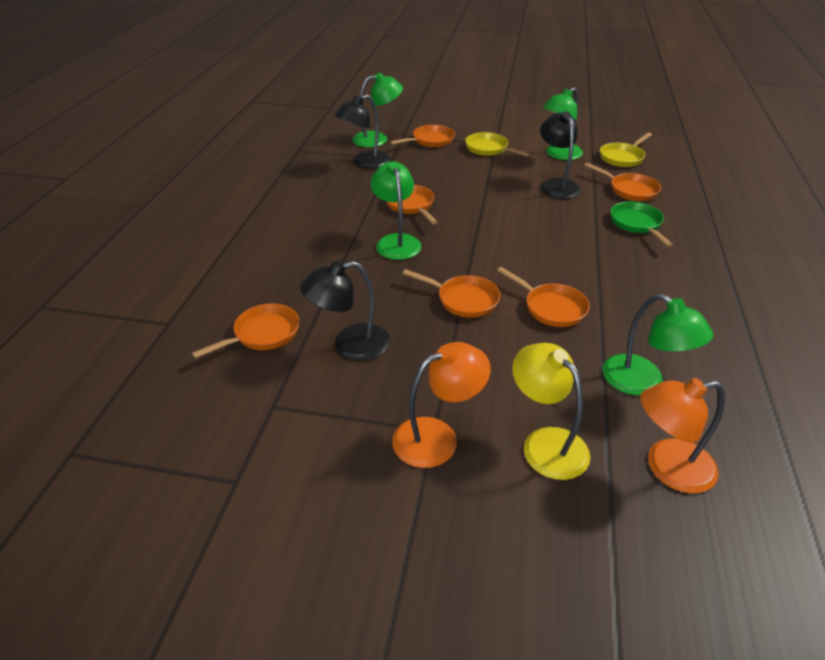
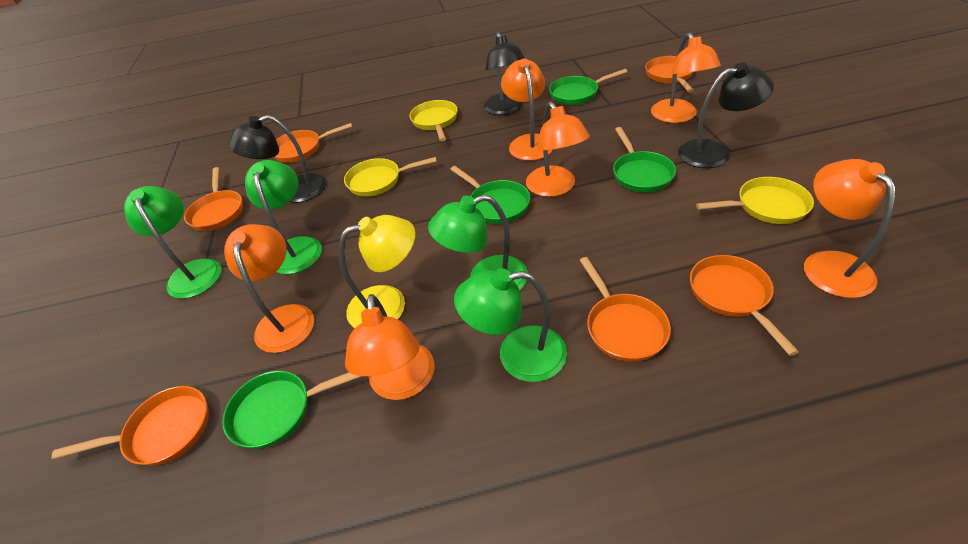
green pan: [610,202,673,247] = 1 -> [222,371,362,449] [450,166,530,224] [549,69,627,105] [613,127,676,192] = 4
orange lamp: [392,342,491,468] [640,378,725,493] = 2 -> [224,224,314,353] [345,294,434,400] [501,59,553,161] [526,102,590,197] [651,33,721,123] [804,159,895,298] = 6
yellow pan: [465,132,530,157] [600,132,652,167] = 2 -> [344,157,437,197] [409,100,458,142] [696,177,814,224] = 3

